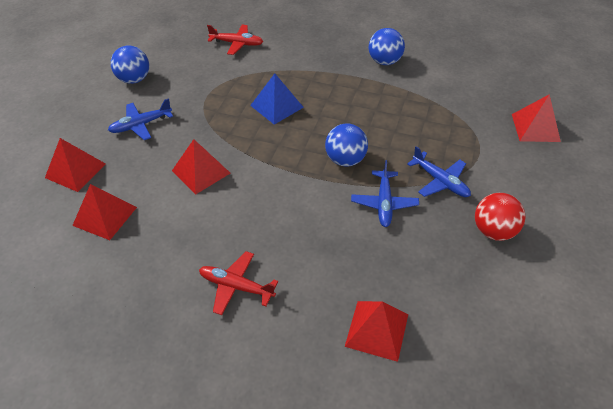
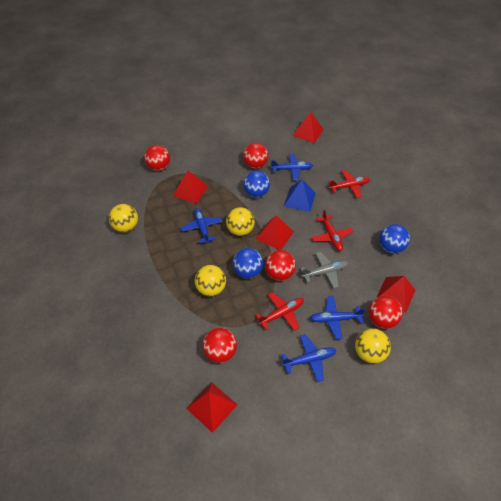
blue plane: [108,98,173,140] [351,160,419,227] [407,146,471,197] = 3 -> [181,208,223,243] [271,154,313,180] [281,334,336,382] [310,296,366,339] = 4
grey plane: none = 0 -> [300,252,348,289] = 1
red ball: [475,193,525,241] = 1 -> [144,145,170,171] [202,328,237,363] [243,143,268,169] [265,250,296,281] [368,295,403,329] = 5
red plane: [199,251,278,315] [207,25,264,55] = 2 -> [256,292,304,331] [312,209,353,251] [328,170,370,198] = 3
yellow ball: none = 0 -> [109,204,138,233] [195,265,226,296] [226,207,255,236] [355,328,391,364] = 4

